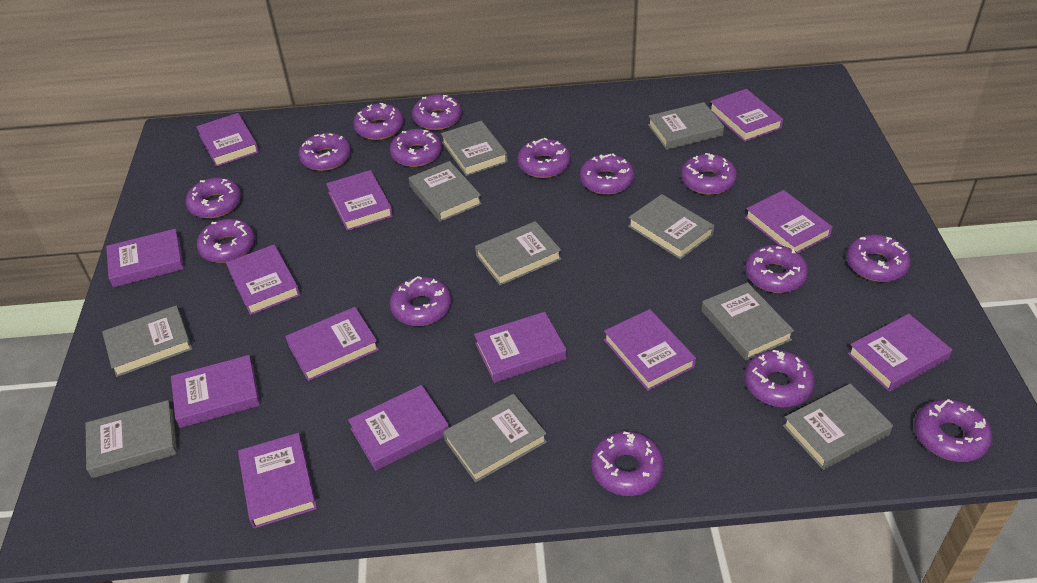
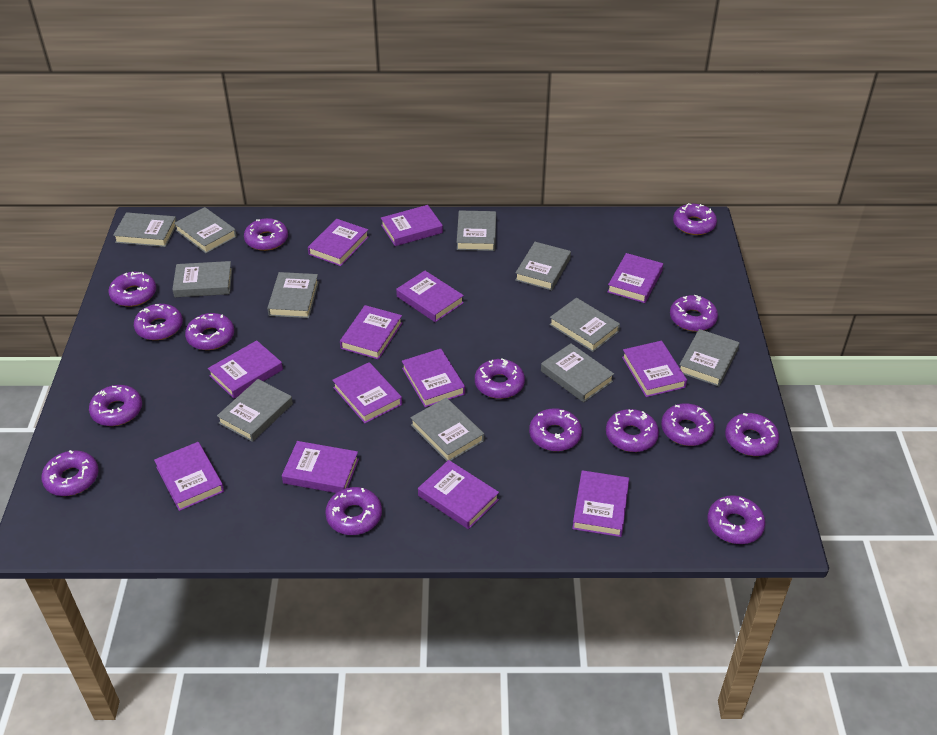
grey book: [86,400,177,478] [102,305,192,377] [409,161,482,222] [441,121,508,176] [443,394,547,483] [475,221,561,286] [628,194,714,259] [648,102,724,150] [701,282,794,361] [783,383,893,470] = 10 -> [113,212,177,247] [172,261,232,297] [174,207,237,253] [217,379,293,442] [267,272,319,318] [410,398,484,461] [457,210,496,251] [515,242,571,291] [541,343,614,403] [549,298,620,352] [679,329,739,387] = 11

